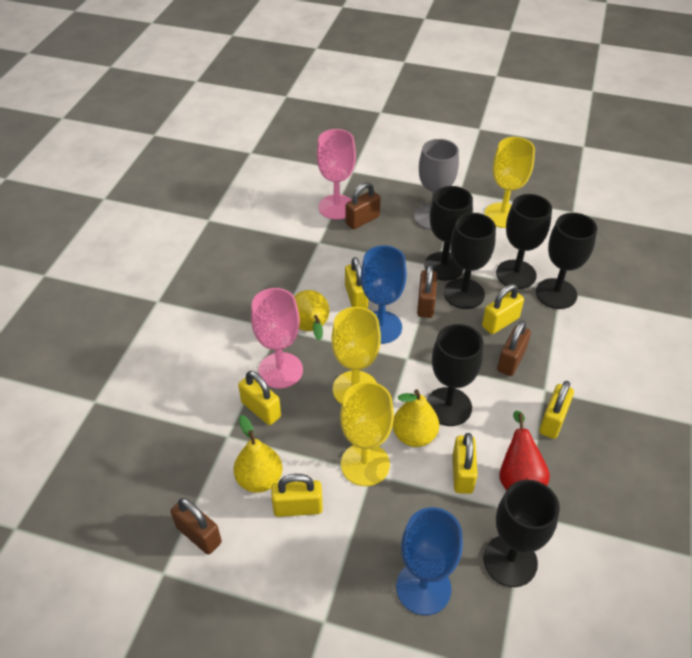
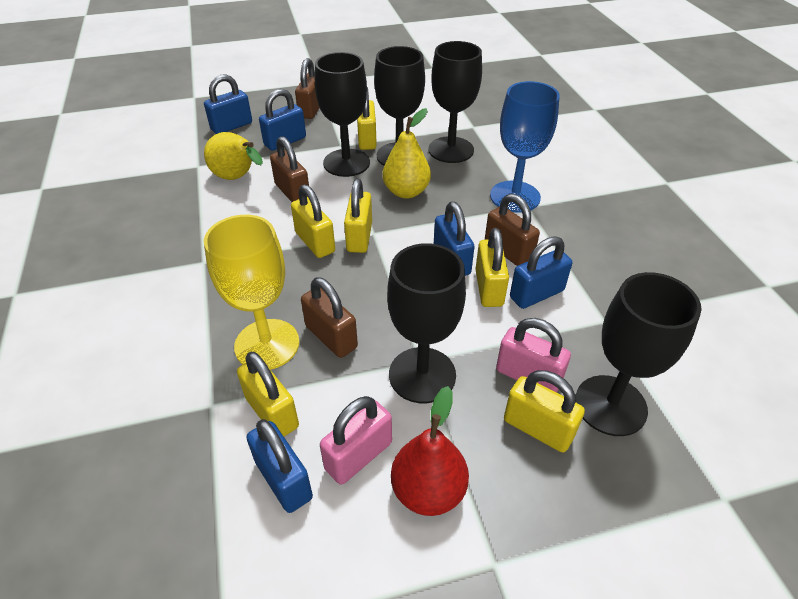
black goblet: [424,186,473,281] [427,324,483,426] [444,213,496,309] [483,480,560,587] [496,194,552,289] [536,213,597,309] = 6 -> [315,52,370,177] [374,46,425,166] [387,243,466,403] [428,41,482,163] [576,272,702,436] = 5
blue goblet: [361,245,407,344] [396,507,463,615] = 2 -> [490,81,560,212] = 1
blue padlock: none = 0 -> [204,74,252,134] [246,419,313,513] [259,89,306,151] [434,202,475,276] [510,236,572,309] = 5
grey goblet: [414,139,459,230] = 1 -> none = 0
pink goblet: [251,288,303,389] [317,129,356,220] = 2 -> none = 0
pink padlock: none = 0 -> [320,396,392,485] [496,318,571,393] = 2
yellow goblet: [331,307,381,404] [340,382,394,486] [484,137,535,228] = 3 -> [204,215,299,370] = 1
yellow pear: [234,415,283,493] [294,290,329,341] [393,389,439,447] = 3 -> [204,132,263,180] [383,108,431,199] = 2

